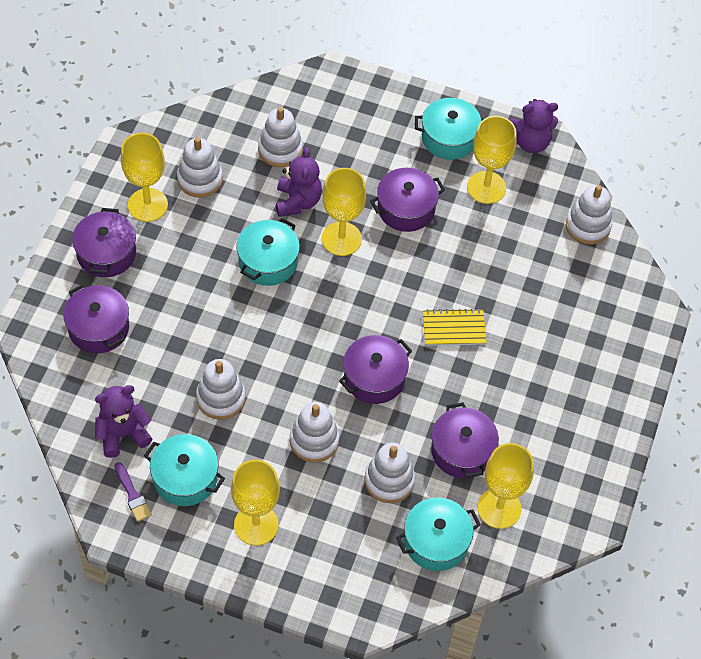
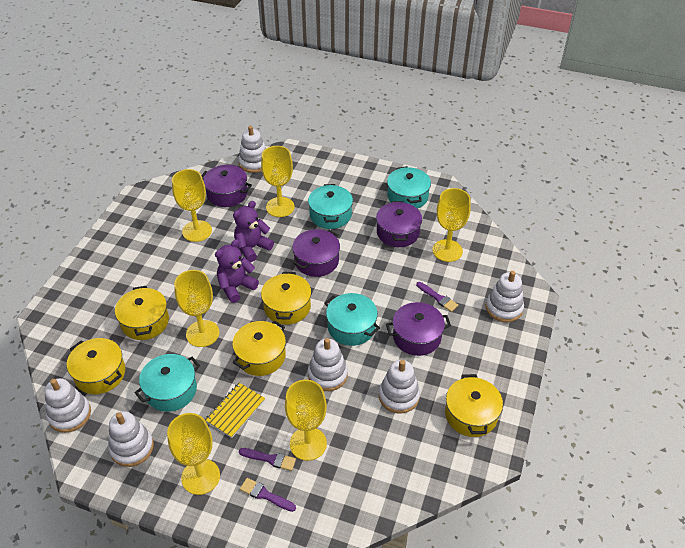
purple brush: [115,462,152,522] = 1 -> [239,448,296,471] [240,478,296,512] [416,282,458,312] = 3
purple pot: [63,284,129,353] [72,208,136,277] [339,335,412,404] [370,168,445,232] [431,402,499,478] = 5 -> [201,165,252,207] [292,229,340,277] [376,201,422,247] [386,302,451,356] = 4
purple teddy bear: [95,385,152,458] [276,147,322,217] [509,99,558,153] = 3 -> [215,239,259,303] [233,201,274,262] = 2
yellow goblet: [121,133,168,222] [231,460,280,546] [322,168,366,256] [467,116,516,204] [477,443,534,529] = 5 -> [167,413,220,495] [172,169,212,242] [174,270,219,347] [261,146,295,217] [285,380,327,461] [432,188,471,262] = 6
yellow pot: none = 0 -> [67,338,125,394] [115,286,169,340] [232,320,286,376] [261,272,311,325] [445,374,503,437] = 5

